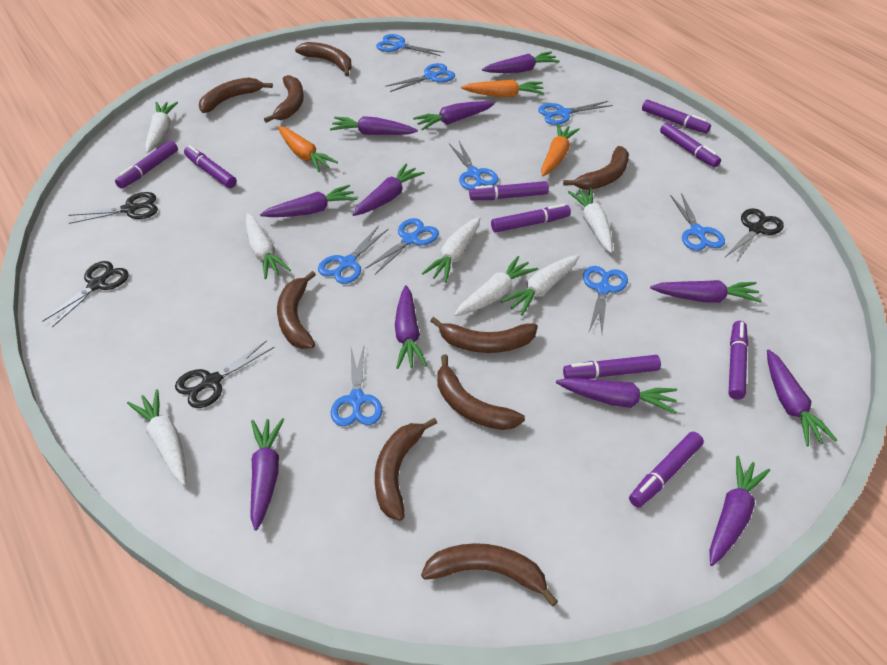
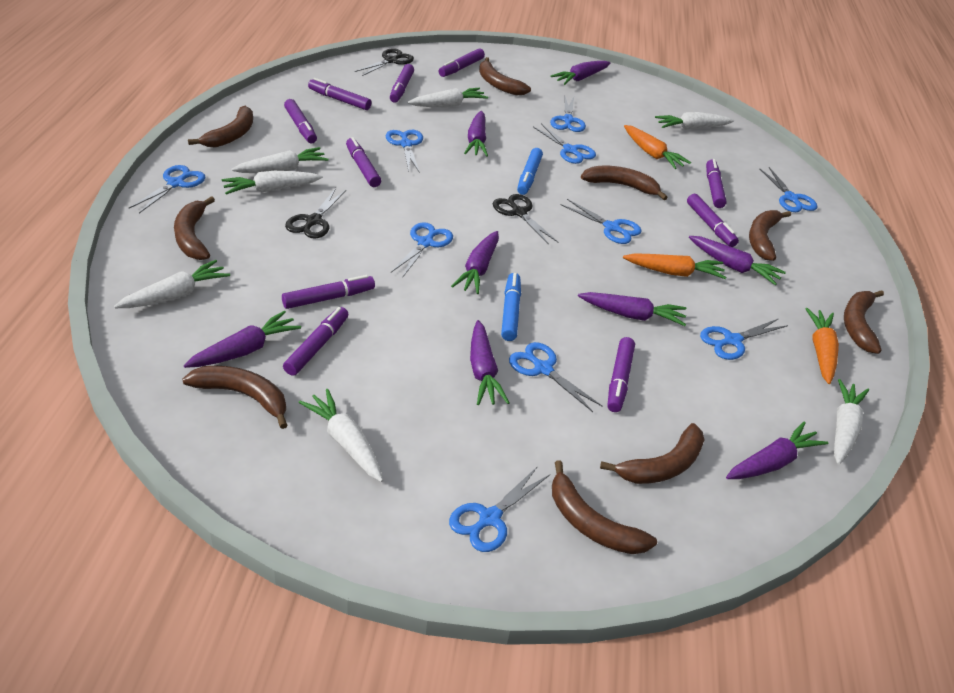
black scissors: [42,261,129,327] [68,192,158,224] [175,340,275,408] [725,208,784,263] = 4 -> [285,188,346,238] [355,48,414,76] [493,194,558,245] = 3
blue marker: none = 0 -> [501,273,521,341] [517,148,543,195] = 2
blue scissors: [318,226,388,284] [331,346,383,426] [365,218,439,275] [376,34,444,56] [385,63,455,92] [449,141,498,190] [538,101,613,125] [583,266,628,333] [670,193,725,251] = 9 -> [129,165,206,213] [386,130,423,173] [391,222,453,278] [449,466,550,552] [509,342,602,412] [533,124,596,164] [550,97,586,132] [560,199,642,244] [700,318,788,360] [760,167,817,212] = 10
purple carrot: [250,418,284,531] [260,185,357,217] [330,116,418,135] [353,164,425,216] [395,285,427,369] [413,101,495,130] [482,51,560,73] [556,378,677,414] [650,280,762,303] [710,456,770,566] [767,349,837,446] = 11 -> [184,311,301,368] [451,231,499,294] [464,111,488,157] [470,320,509,405] [550,61,611,85] [578,292,686,326] [689,236,786,285] [726,422,828,479] = 8
purple marker: [115,140,178,189] [184,145,237,188] [469,181,549,200] [491,204,571,233] [563,355,661,379] [629,432,704,508] [642,99,711,133] [660,122,721,167] [729,321,748,400] = 9 -> [282,275,375,309] [283,307,349,376] [284,99,317,143] [308,78,371,110] [346,137,381,187] [390,64,414,103] [439,48,485,77] [607,337,635,412] [687,194,739,247] [706,159,727,208] = 10

